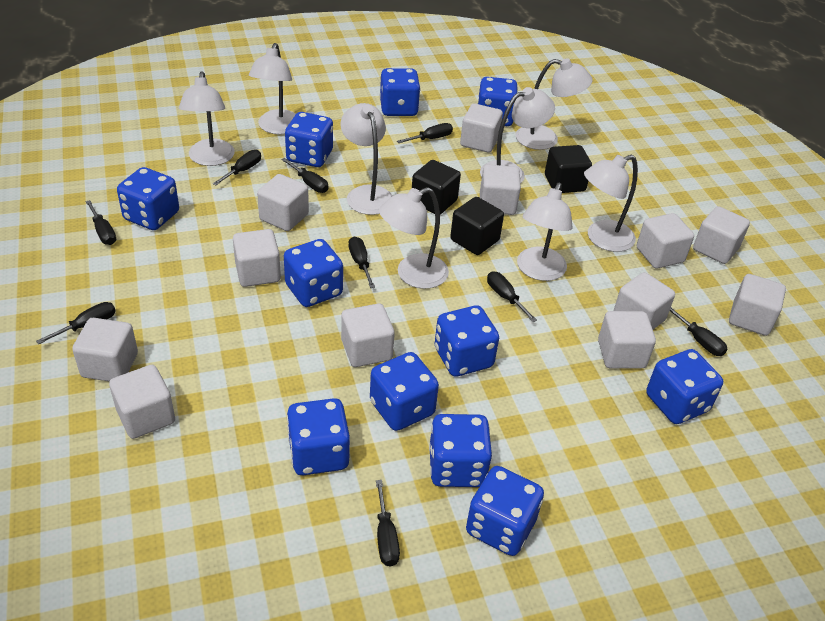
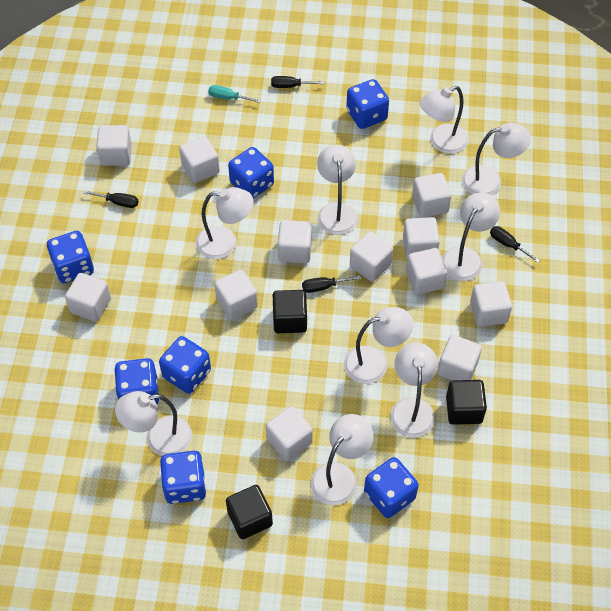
black screwdriver: [36,302,116,344] [86,200,116,245] [213,150,261,185] [281,158,329,193] [349,237,375,288] [376,480,400,566] [397,123,453,143] [487,271,537,322] [670,308,727,356] = 9 -> [83,190,138,208] [271,76,324,88] [302,275,361,293] [490,226,540,263] = 4
blue dice: [117,167,179,230] [284,239,343,307] [285,112,333,167] [287,398,350,475] [370,352,439,431] [380,68,420,116] [429,414,492,487] [435,305,499,377] [466,466,544,556] [478,77,518,126] [646,349,723,424] = 11 -> [47,231,94,283] [114,358,159,404] [159,336,211,394] [160,451,206,504] [228,147,274,199] [346,79,389,129] [364,457,419,518] = 7
turquoise screwdriver: none = 0 -> [208,85,261,103] = 1
white lamp: [179,71,235,166] [249,43,296,135] [340,103,393,215] [379,187,449,289] [480,87,555,184] [516,58,593,150] [517,183,573,281] [584,155,638,252] = 8 -> [115,391,192,456] [196,187,253,259] [311,414,373,505] [317,145,358,235] [344,307,413,384] [390,342,438,438] [420,86,469,154] [442,192,500,281] [462,122,531,195] = 9

